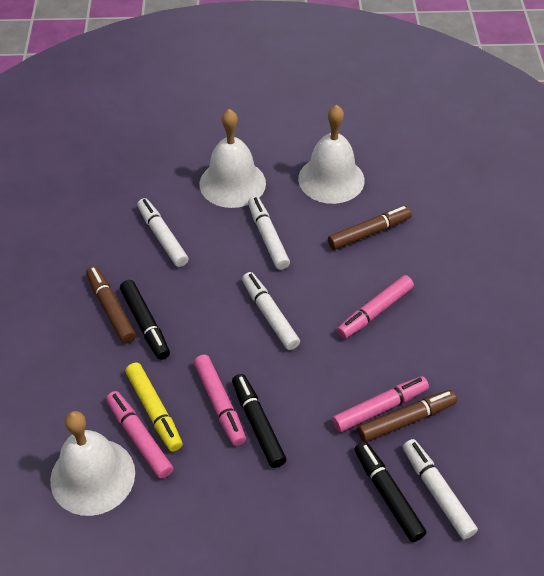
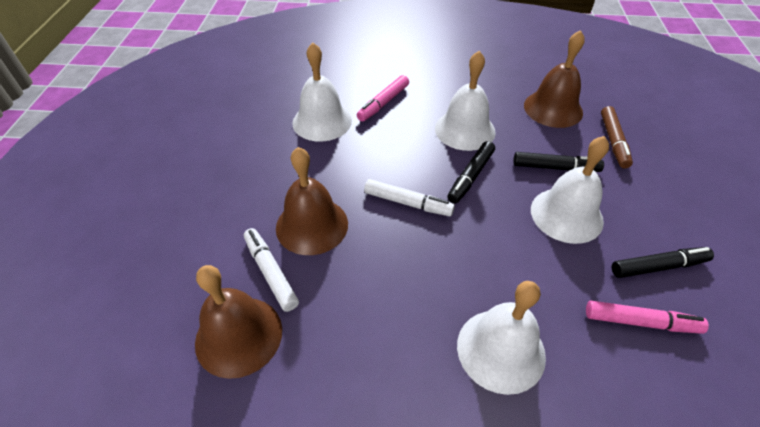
brown bell: none = 0 -> [195,265,282,379] [276,147,348,255] [524,30,585,128] = 3
brown marker: [86,266,136,343] [328,206,412,250] [358,390,457,442] = 3 -> [601,106,633,169] = 1
pink marker: [106,391,173,479] [194,355,246,446] [332,376,429,432] [337,275,414,339] = 4 -> [357,75,409,122] [586,301,709,334] = 2
white bell: [50,411,135,516] [199,109,266,208] [298,105,364,204] = 3 -> [292,43,352,142] [435,51,496,151] [457,281,546,395] [531,136,609,244] = 4
white marker: [137,198,189,267] [242,272,300,350] [248,196,290,270] [403,439,478,540] = 4 -> [244,228,299,312] [364,179,455,216] = 2
yellow marker: [125,362,183,452] = 1 -> none = 0

